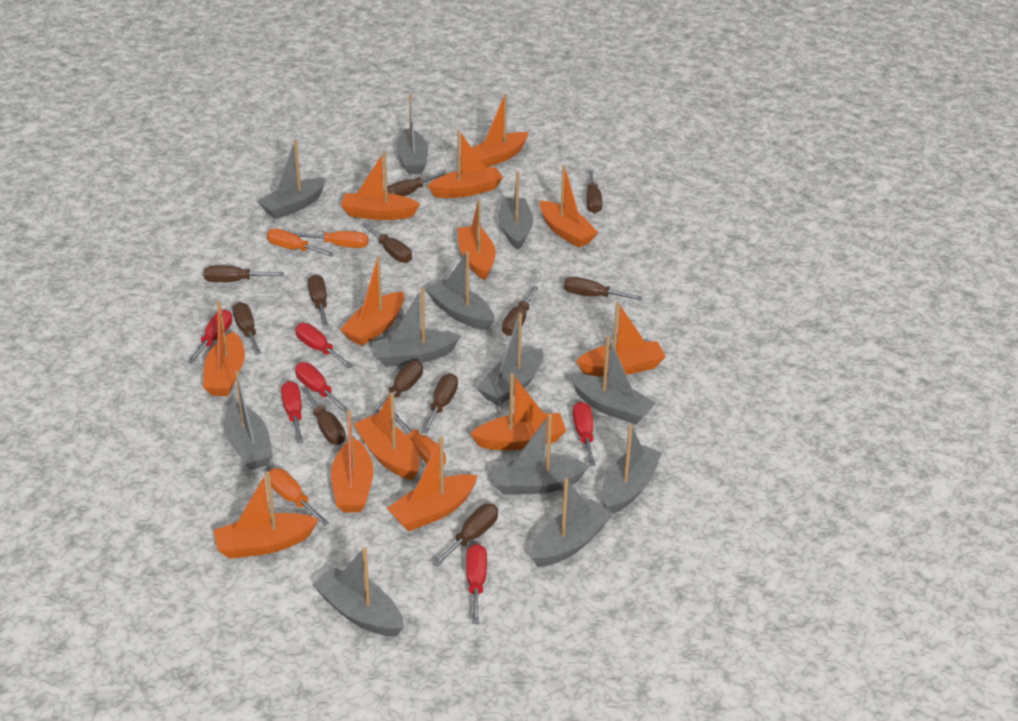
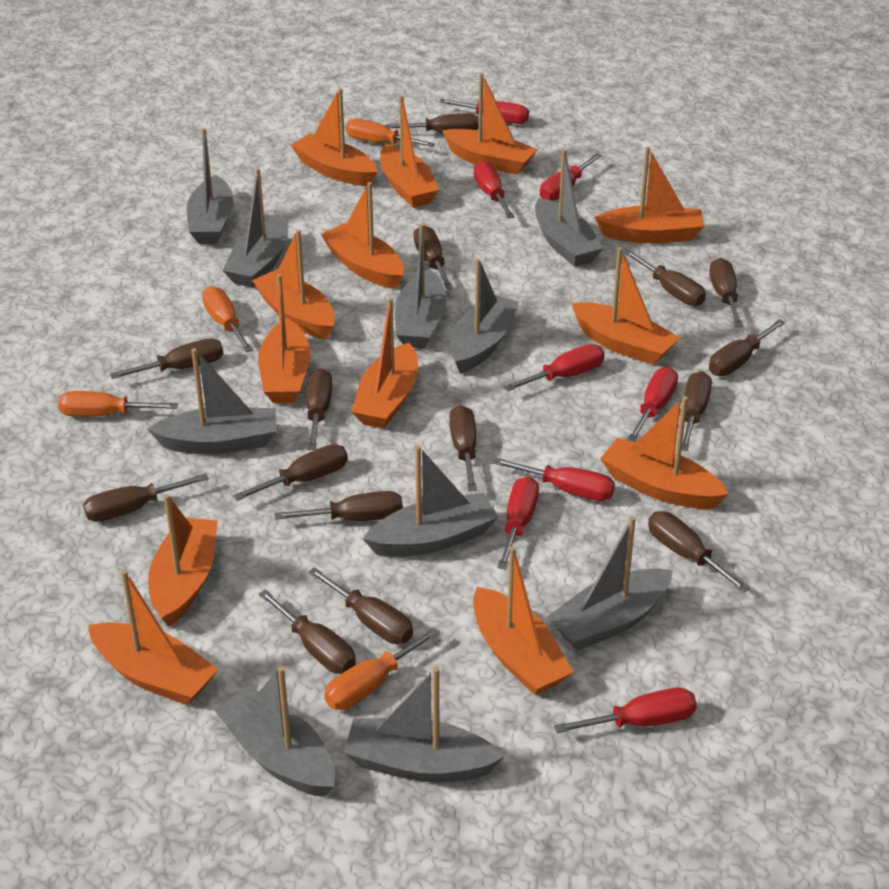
brown screwdriver: [204,265,284,282] [232,302,262,355] [302,388,346,445] [308,274,329,326] [362,223,412,263] [373,360,423,414] [384,171,448,196] [421,373,458,433] [432,504,498,567] [502,286,539,336] [564,277,643,300] [586,170,602,213] = 12 -> [83,473,209,522] [110,338,223,379] [233,444,348,501] [258,589,356,674] [274,491,403,521] [306,368,332,450] [308,567,413,644] [385,113,479,133] [414,226,453,289] [449,405,477,491] [624,250,706,306] [648,511,750,593] [681,371,712,451] [709,258,743,327] [709,319,786,376] = 15
grey boat: [224,370,273,470] [258,140,326,219] [313,547,404,637] [371,288,461,367] [396,95,428,174] [426,251,494,330] [477,313,544,405] [490,414,590,495] [499,171,533,250] [532,478,613,567] [570,336,656,425] [603,425,662,514] = 12 -> [148,348,277,454] [187,128,234,244] [215,666,335,797] [223,168,288,288] [344,667,505,783] [363,445,498,557] [395,224,446,349] [450,258,519,374] [535,149,604,267] [547,516,673,650] = 10
red screwdriver: [187,310,232,364] [281,381,303,443] [295,323,353,368] [295,362,349,413] [466,544,487,624] [573,402,595,466] = 6 -> [439,99,529,124] [474,161,515,219] [493,458,615,501] [497,476,539,569] [503,344,605,391] [540,153,602,201] [554,688,697,733] [627,367,678,442] = 8

